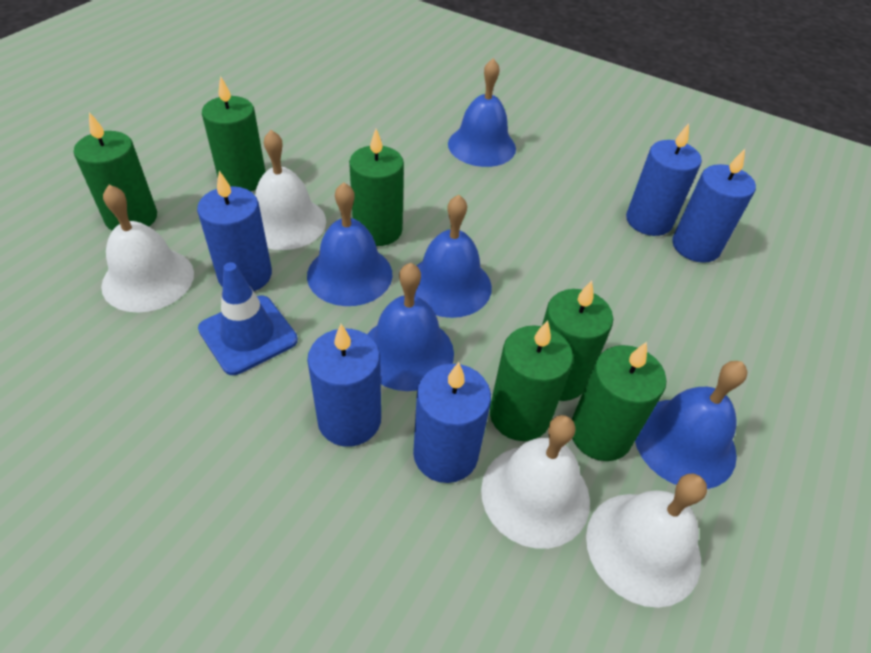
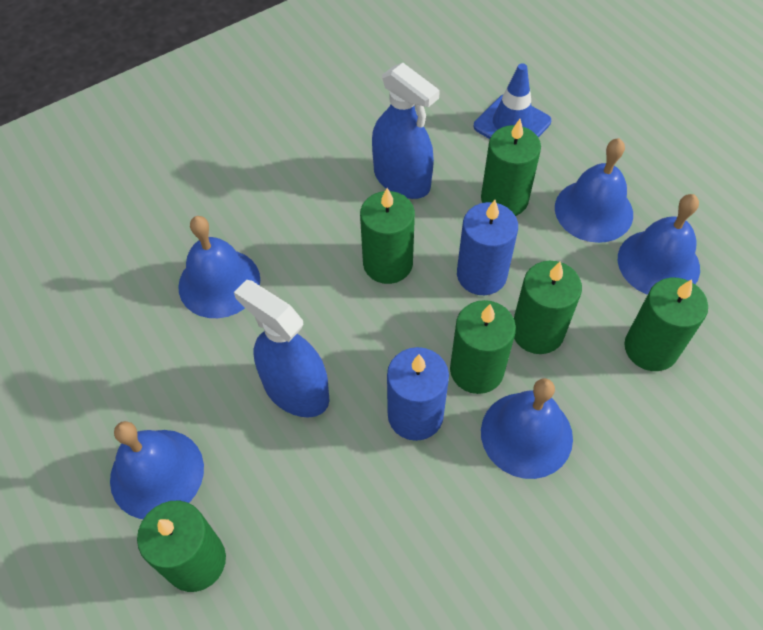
blue candle: [197,171,272,291] [307,324,381,447] [413,362,491,483] [626,123,702,236] [672,149,756,263] = 5 -> [387,347,449,441] [457,200,518,295] = 2
blue spray bottle: none = 0 -> [234,280,330,417] [372,63,440,199] = 2
white bell: [101,185,194,313] [255,130,326,250] [481,415,590,549] [586,474,707,608] = 4 -> none = 0

